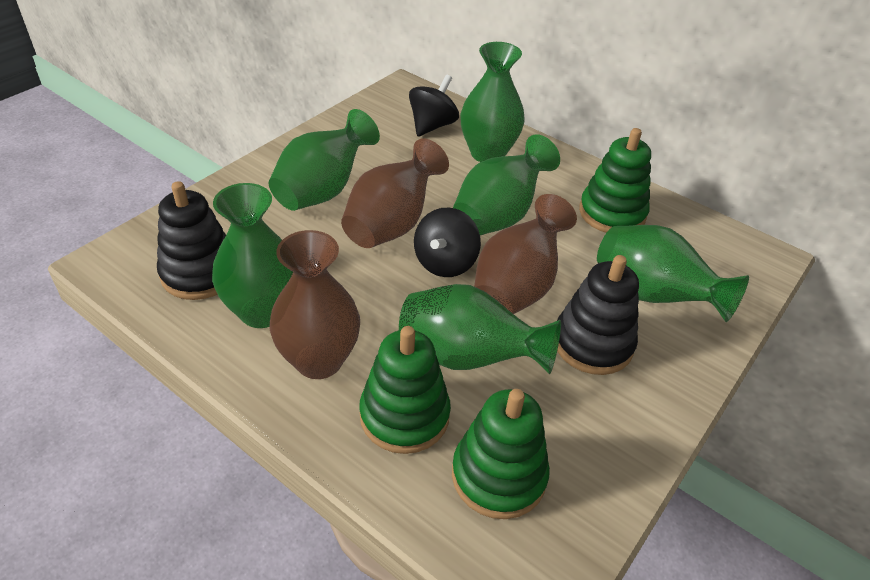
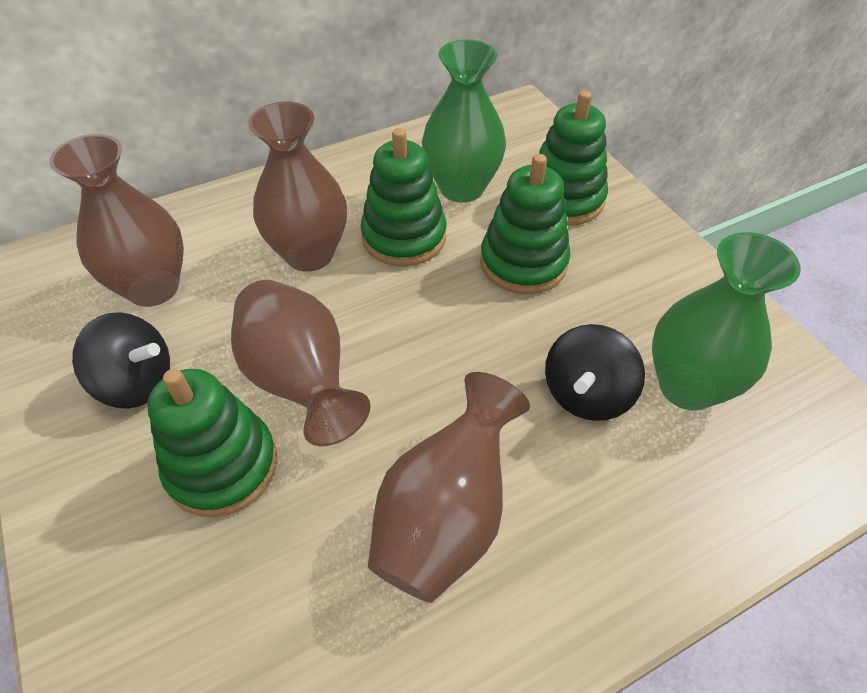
black stacking toy: [157,181,226,300] [557,255,639,375] = 2 -> none = 0
brown vase: [269,230,360,379] [341,138,449,248] [474,194,577,314] = 3 -> [49,134,184,307] [231,280,371,446] [248,101,347,272] [368,372,530,603] = 4
green stacking toy: [359,326,451,454] [452,389,550,519] [579,128,651,233] = 3 -> [147,369,277,517] [360,128,446,266] [480,154,570,294] [539,91,608,226] = 4
green vase: [212,183,293,328] [269,109,380,211] [399,284,561,374] [453,134,560,236] [460,42,525,162] [597,225,749,322] = 6 -> [422,39,506,203] [652,232,801,411] = 2

